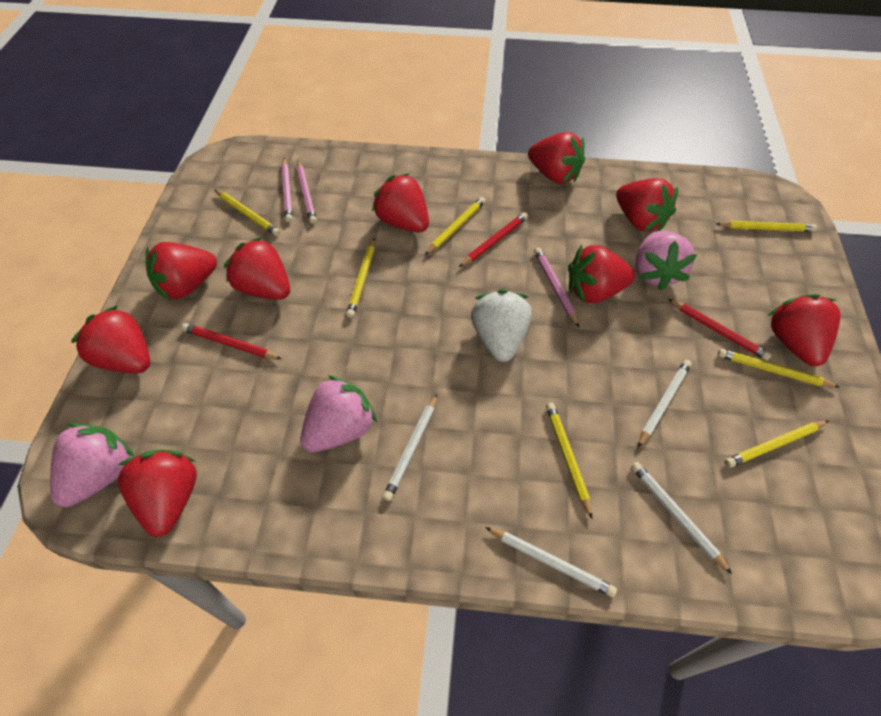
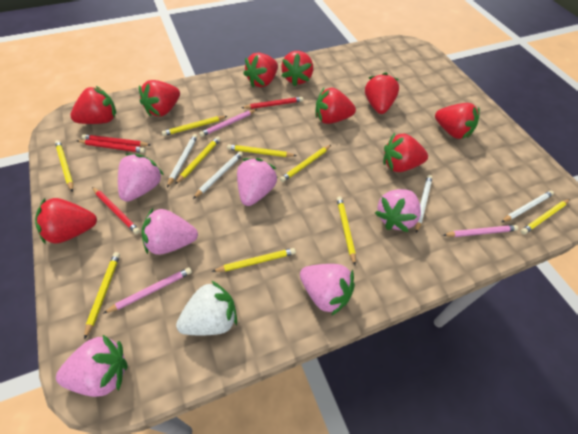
pink strawberry: [50,423,134,507] [300,375,377,452] [635,231,697,290] = 3 -> [56,335,128,397] [118,154,164,202] [141,208,198,255] [237,158,278,206] [300,264,355,316] [375,189,421,232] = 6
red pencil: [181,323,282,359] [459,212,528,267] [668,299,771,361] = 3 -> [77,140,145,153] [82,134,150,147] [92,187,140,234] [242,97,303,109] = 4
yellow pencil: [215,190,280,236] [346,238,375,318] [425,197,486,255] [546,403,592,519] [716,221,817,232] [718,349,839,388] [725,421,828,468] = 7 -> [55,140,73,192] [84,252,120,340] [162,116,227,136] [175,136,220,184] [212,248,296,272] [227,144,296,157] [280,145,331,182] [337,196,356,265] [520,199,570,234] = 9

